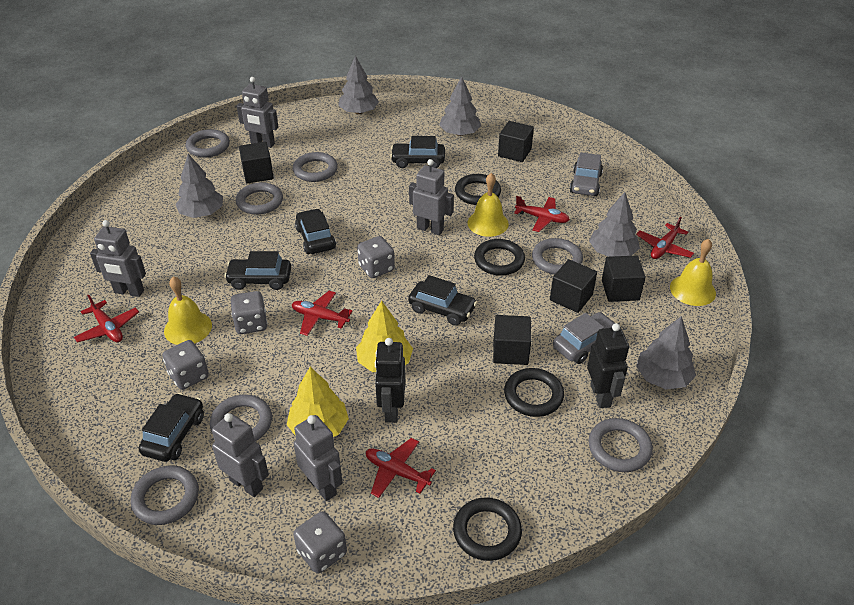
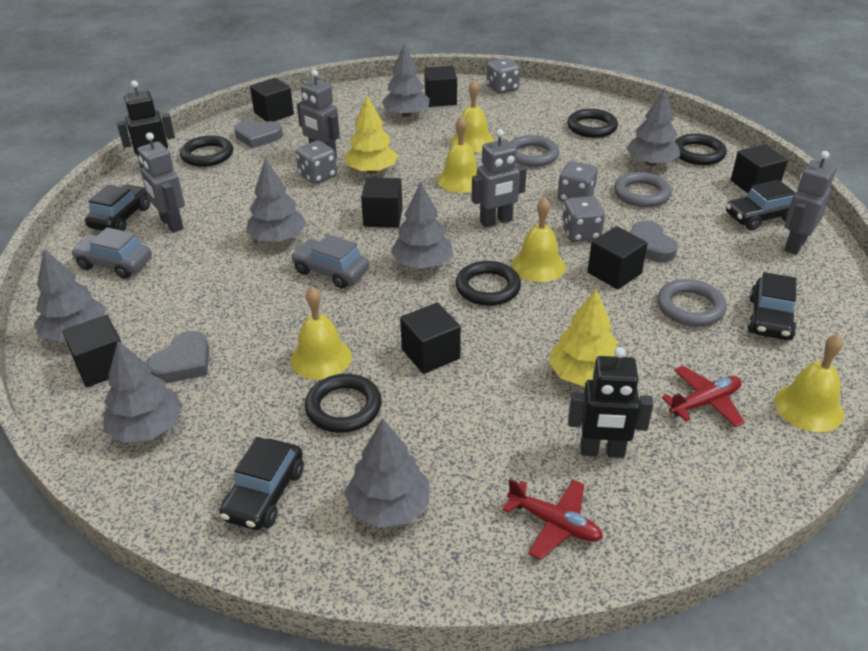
black car: [139,393,204,462] [224,251,291,290] [295,209,336,254] [390,136,445,168] [408,275,477,326] = 5 -> [85,184,150,231] [220,437,304,530] [726,180,795,230] [747,272,797,340] = 4
black cube: [239,142,274,183] [493,315,531,365] [498,121,534,162] [550,259,597,313] [602,256,646,302] = 5 -> [63,315,122,387] [250,78,294,122] [361,178,403,228] [400,303,461,374] [425,66,457,107] [588,226,648,289] [731,144,788,193] = 7
black ring: [453,498,522,561] [455,174,501,205] [474,239,525,276] [504,368,564,417] = 4 -> [180,135,233,167] [305,374,382,433] [456,261,521,306] [567,109,618,138] [675,134,727,165] = 5
grey heart: none = 0 -> [147,331,209,383] [234,120,283,148] [630,220,678,263] = 3
grey ring: [130,466,199,525] [186,129,230,157] [210,394,272,441] [236,182,283,215] [293,152,338,182] [532,238,583,274] [589,418,653,472] = 7 -> [510,135,559,167] [614,172,672,207] [657,279,727,326] = 3
grey robot: [90,220,146,297] [212,413,269,497] [237,77,278,148] [294,415,343,501] [409,159,454,235] = 5 -> [138,132,185,233] [297,70,340,158] [471,129,527,228] [784,151,836,255] = 4
grey tree: [175,154,223,218] [338,56,379,114] [439,76,481,136] [589,192,640,257] [636,316,696,389] = 5 -> [34,249,106,342] [103,341,183,443] [246,159,307,242] [344,418,429,528] [382,44,430,117] [391,182,453,269] [626,87,680,166] = 7
red plane: [74,294,139,343] [292,291,352,336] [366,438,436,498] [514,196,570,232] [636,217,694,259] = 5 -> [502,479,603,560] [662,366,745,427] = 2
yellow bell: [164,276,212,345] [467,173,509,237] [670,239,716,306] = 3 -> [291,287,352,380] [437,116,477,193] [451,80,494,153] [512,197,566,282] [774,334,844,432] = 5

